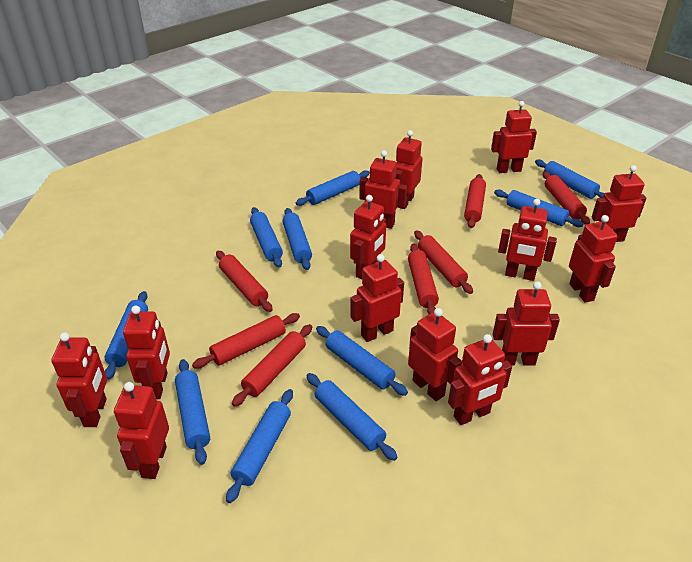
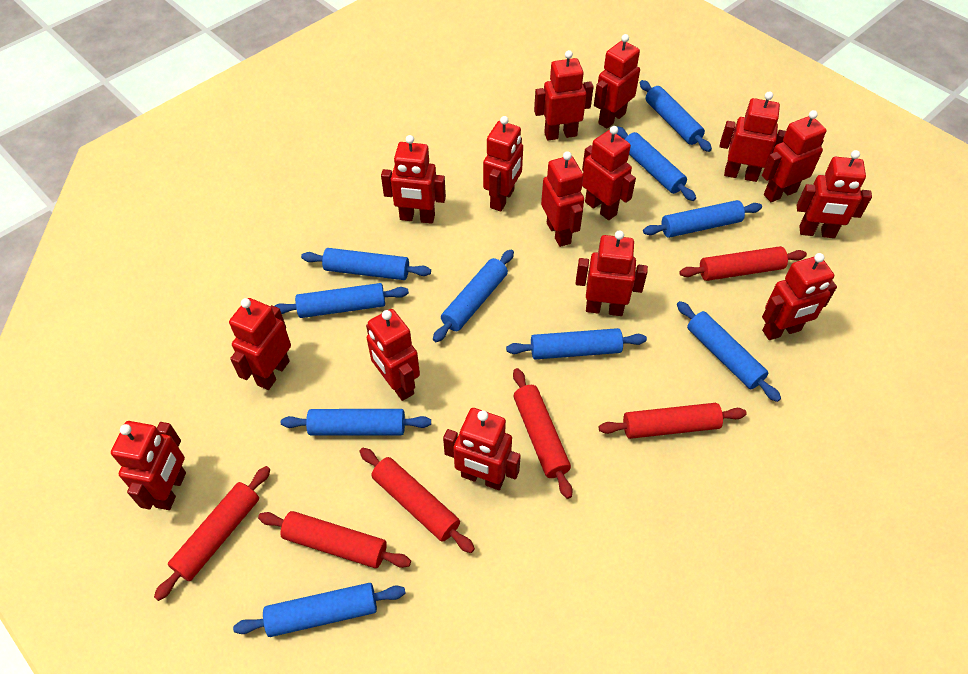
red robot: [51,332,107,427] [114,382,169,479] [123,306,170,399] [350,195,386,279] [350,254,404,342] [359,150,407,229] [395,130,423,209] [408,308,462,401] [448,334,512,425] [491,101,537,173] [493,281,560,366] [498,199,557,281] [569,215,618,303] [592,165,647,242] = 14 -> [111,421,186,510] [229,298,291,390] [366,309,420,401] [381,135,446,224] [443,408,521,490] [483,116,523,212] [534,50,594,141] [541,151,584,247] [575,230,648,316] [582,126,636,220] [594,34,640,128] [719,91,786,182] [762,110,827,202] [762,253,837,340] [797,150,872,238] = 15
red rolling pin: [192,313,300,368] [216,251,273,312] [232,324,312,407] [408,243,439,314] [414,231,473,294] [464,174,486,228] [543,171,590,225] = 7 -> [154,466,271,601] [258,511,411,568] [360,448,475,553] [513,368,572,499] [599,403,747,439] [679,246,807,281] = 6

